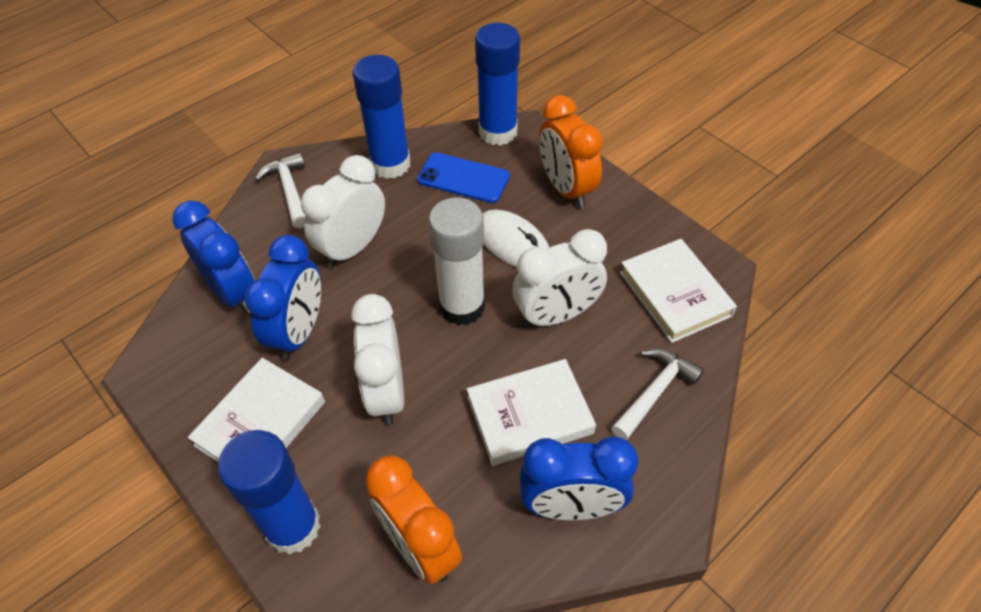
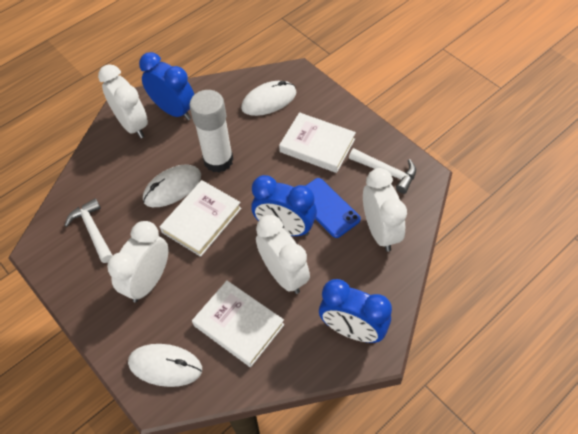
blue glue stick: [218,430,321,555] [352,55,410,179] [475,23,520,146] = 3 -> none = 0
orange clock: [366,455,462,584] [539,95,603,208] = 2 -> none = 0
white clock: [301,155,385,268] [351,294,404,425] [512,229,607,328] = 3 -> [98,64,148,139] [107,221,168,303] [256,215,310,294] [363,168,407,252] = 4
white mouse: [482,209,549,267] = 1 -> [128,344,202,387] [143,164,201,207] [241,81,296,116] = 3

